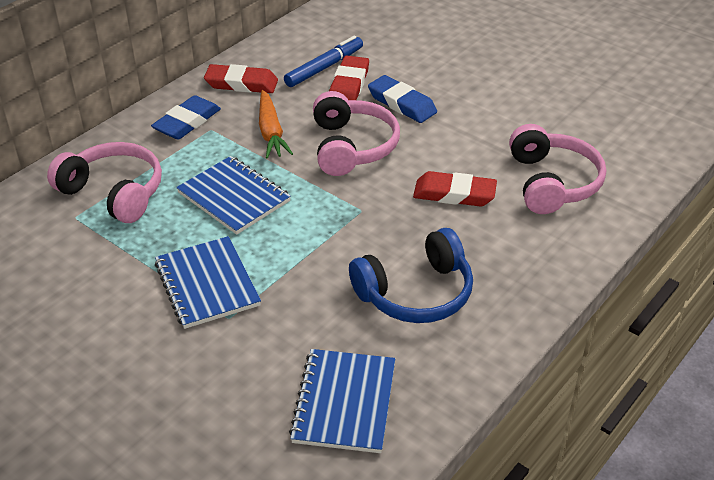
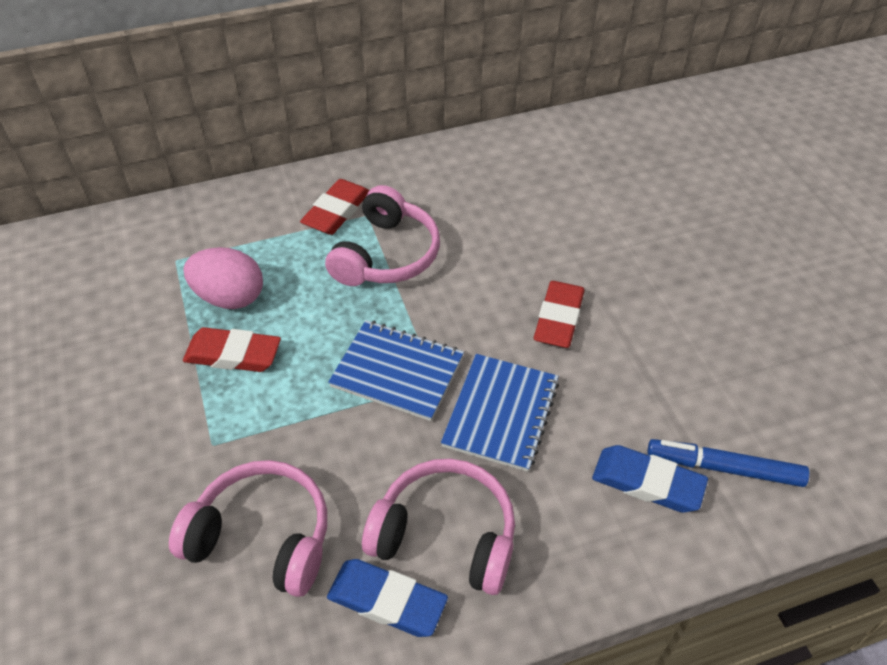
blue headphones: [349,228,473,323] = 1 -> none = 0
blue notebook: [155,236,261,329] [176,156,291,235] [289,349,395,453] = 3 -> [328,320,464,421] [441,354,559,472] = 2
orange carrot: [259,90,293,159] = 1 -> none = 0
pink egg: none = 0 -> [184,247,263,309] = 1

